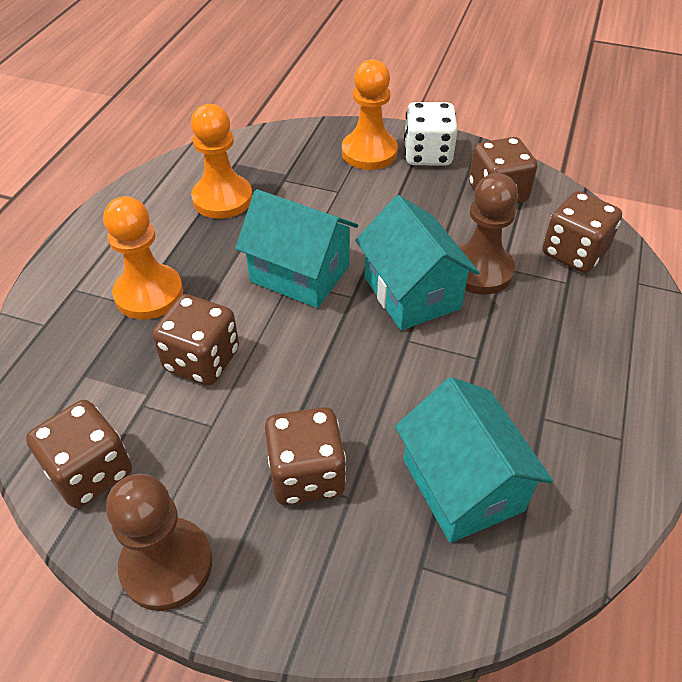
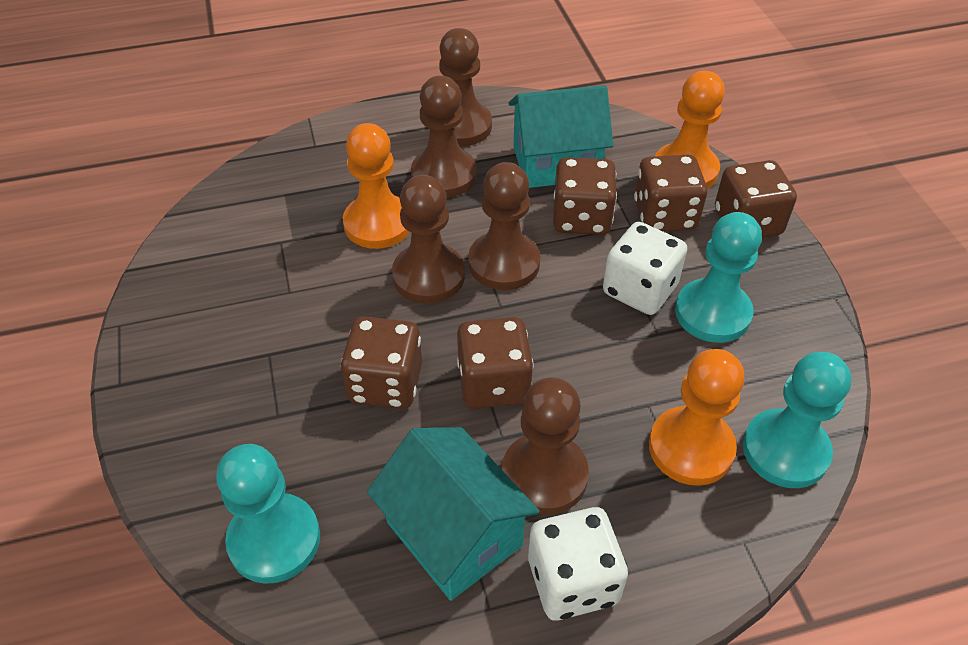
brown pawn: [106,474,212,611] [459,173,518,295] = 2 -> [392,175,465,304] [411,76,477,198] [439,28,492,146] [468,162,540,290] [502,378,589,515] = 5
turquoise house: [235,189,358,308] [355,195,480,330] [395,377,553,543] = 3 -> [367,427,540,601] [508,85,613,188] = 2
turquoise pawn: none = 0 -> [216,444,320,584] [675,212,762,343] [743,352,851,488] = 3
white dice: [404,102,458,166] = 1 -> [528,507,628,620] [603,222,687,315] = 2

